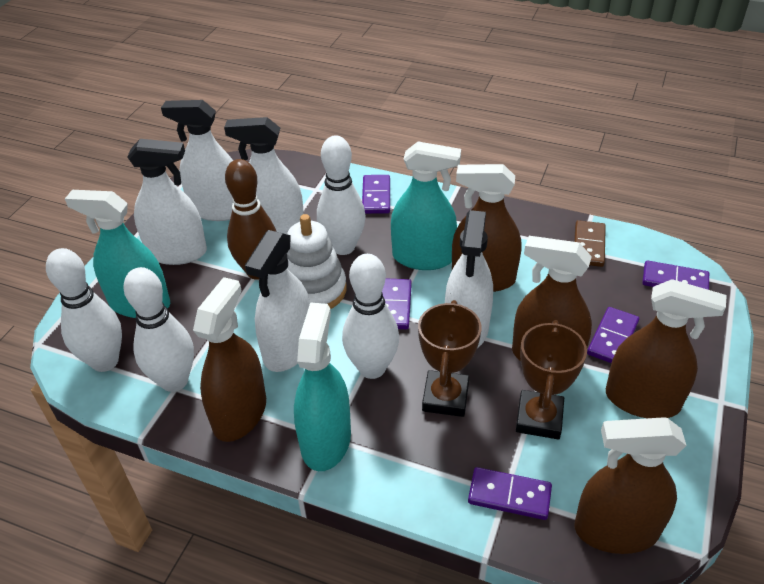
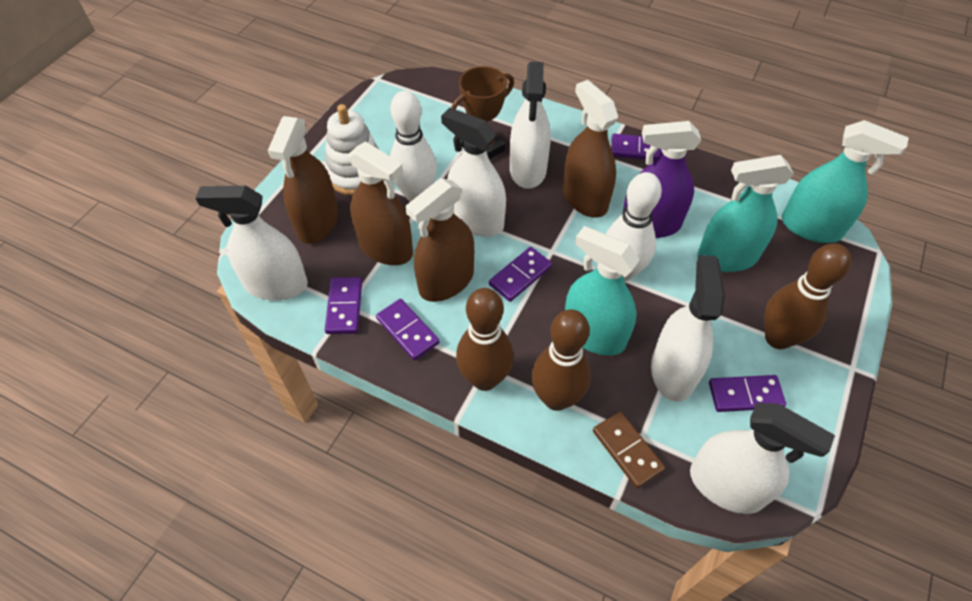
brown bowling pin: [225,159,276,280] = 1 -> [456,288,514,391] [532,309,591,411] [764,243,851,349] = 3
brown spray bottle: [193,277,266,442] [452,164,521,292] [512,236,592,361] [575,417,687,554] [606,279,727,418] = 5 -> [268,116,338,244] [348,141,413,265] [405,178,474,302] [563,80,618,218] = 4
brown trophy: [418,300,482,417] [516,320,587,439] = 2 -> [451,66,514,159] = 1
purple spray bottle: none = 0 -> [623,121,701,238] = 1
white bowling pin: [46,248,122,372] [123,267,194,392] [317,135,366,255] [342,254,399,379] = 4 -> [390,91,437,202] [606,172,662,282] = 2

